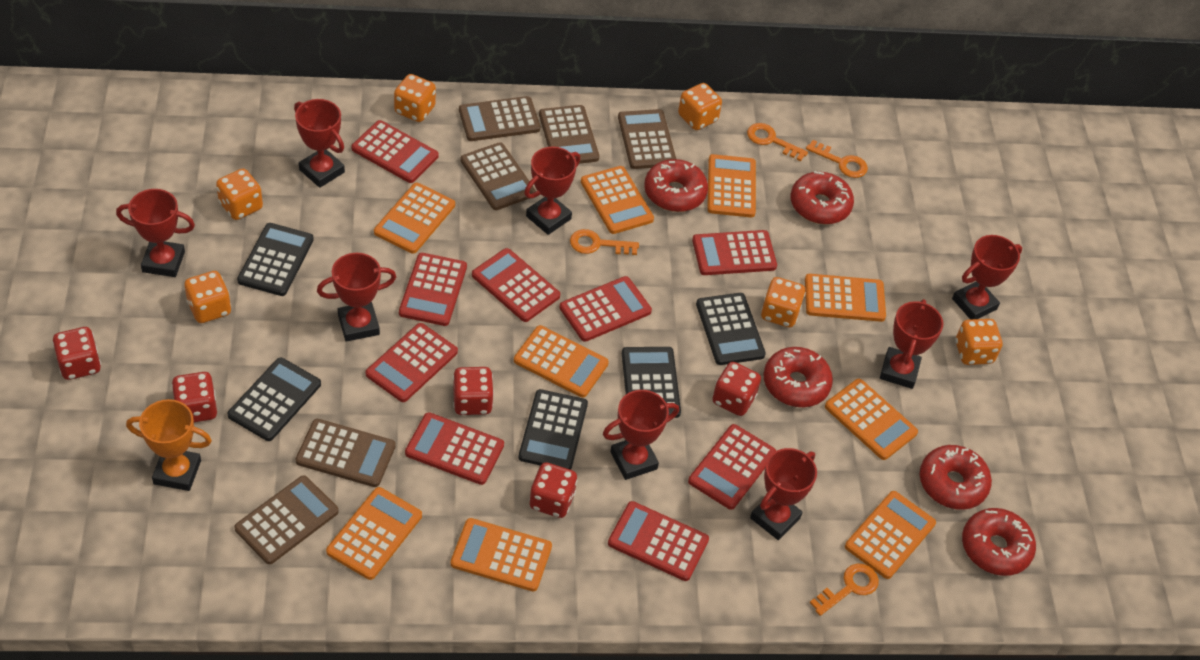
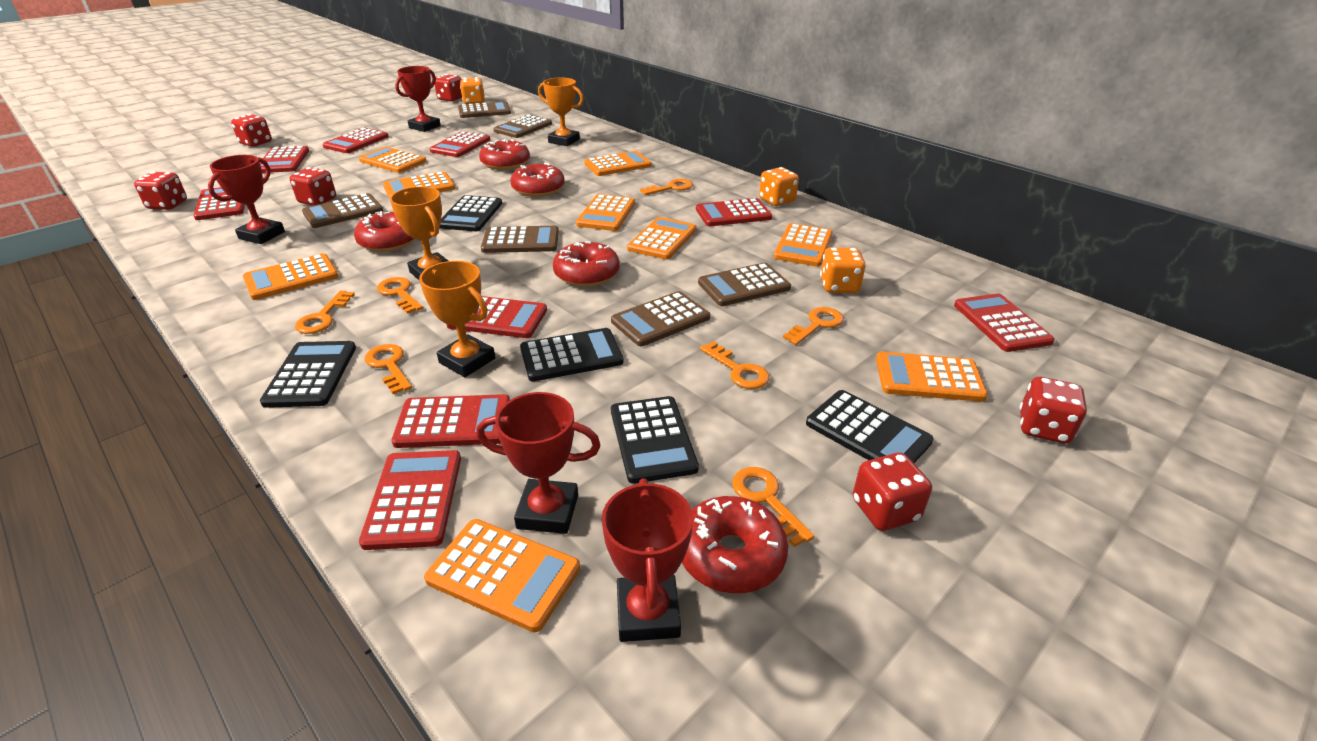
orange dice: [185,271,231,323] [216,169,263,220] [394,74,436,122] [678,83,722,130] [761,277,806,328] [955,319,1002,365] = 6 -> [460,77,485,104] [759,167,799,206] [820,247,866,293] = 3
orange key: [570,229,639,255] [747,123,808,161] [806,140,868,178] [810,564,879,616] = 4 -> [295,291,355,334] [365,344,412,394] [377,277,423,314] [640,179,693,195] [700,341,770,389] [732,467,815,547] [783,307,844,345] = 7
orange trophy: [126,399,212,491] = 1 -> [390,186,448,281] [419,261,495,377] [538,77,584,146] = 3
red dice: [52,327,101,380] [171,372,217,422] [453,367,494,415] [529,463,577,518] [712,362,761,416] = 5 -> [134,172,187,210] [231,114,272,147] [290,167,336,205] [434,74,462,101] [853,452,932,531] [1020,377,1087,444] = 6
red trophy: [116,189,195,277] [294,99,345,188] [317,253,396,342] [524,147,580,235] [603,390,679,480] [750,448,817,540] [880,299,943,389] [952,235,1022,320] = 8 -> [208,155,285,244] [395,66,441,132] [476,392,601,534] [602,478,693,642] = 4

